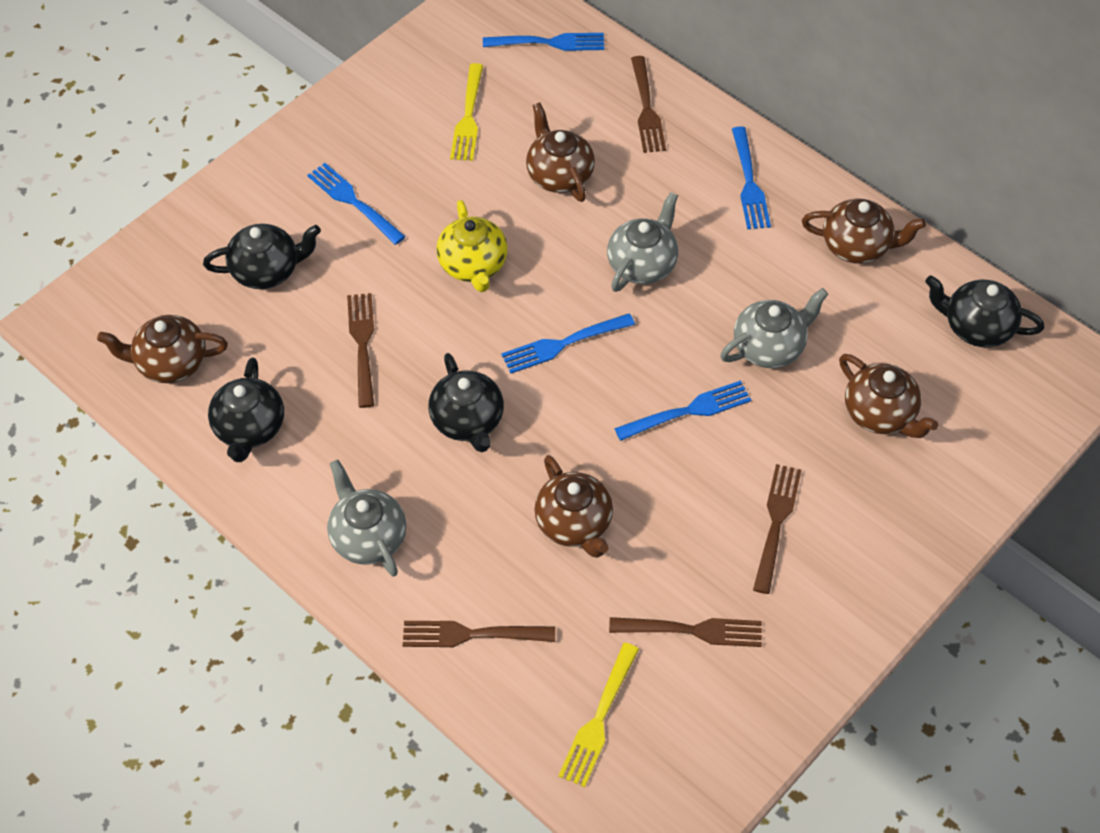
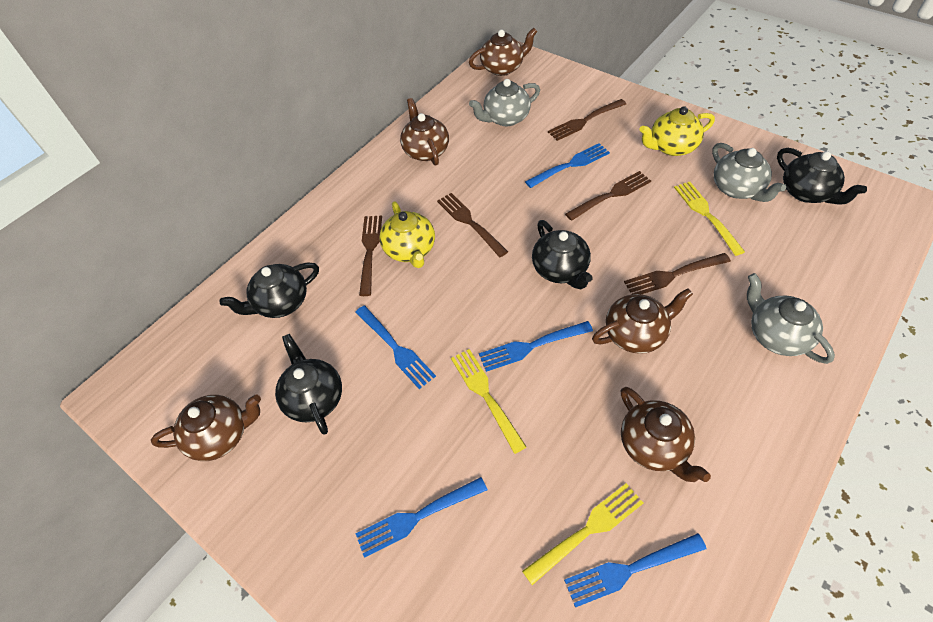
yellow fork: [450,63,483,161] [558,643,639,787] = 2 -> [451,349,526,454] [522,483,643,585] [674,182,745,256] = 3
yellow teapot: [436,200,508,292] = 1 -> [379,201,435,268] [639,106,715,156] = 2

